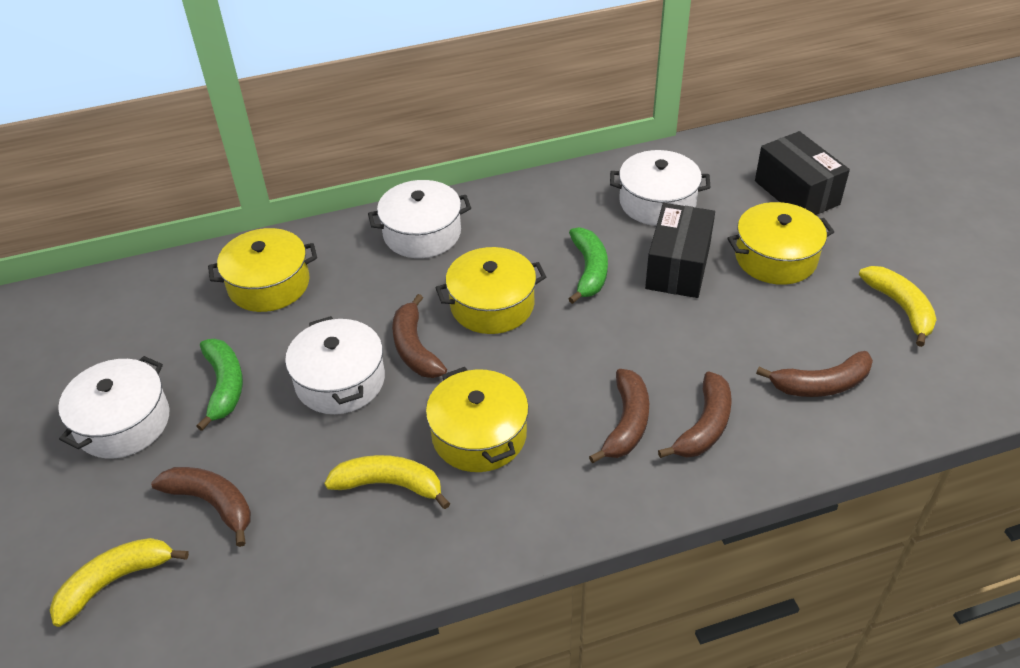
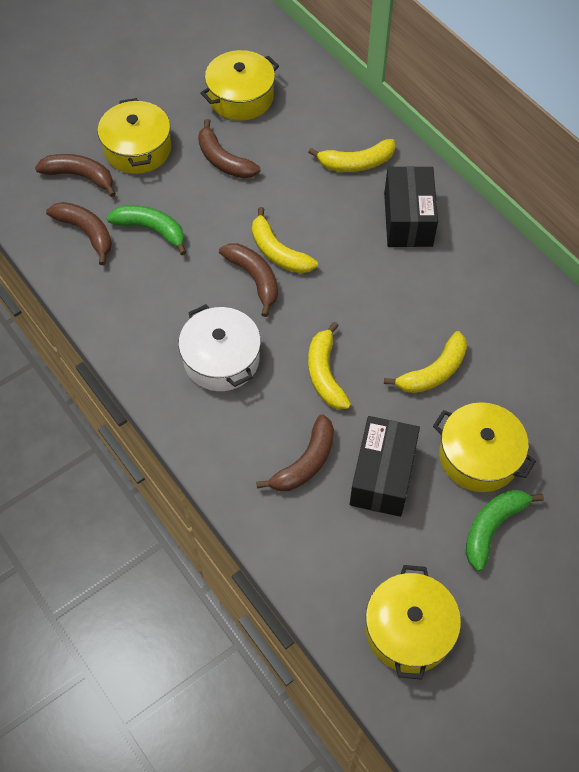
white pot: [58,356,170,459] [285,316,385,414] [368,180,471,258] [610,150,711,226] = 4 -> [178,304,261,391] = 1
yellow banana: [50,538,189,627] [324,455,450,509] [859,266,937,347] = 3 -> [252,207,318,273] [308,139,395,172] [308,322,351,409] [384,331,467,393] = 4

